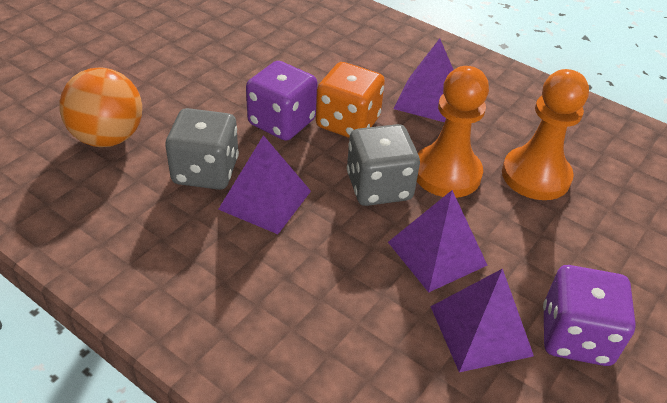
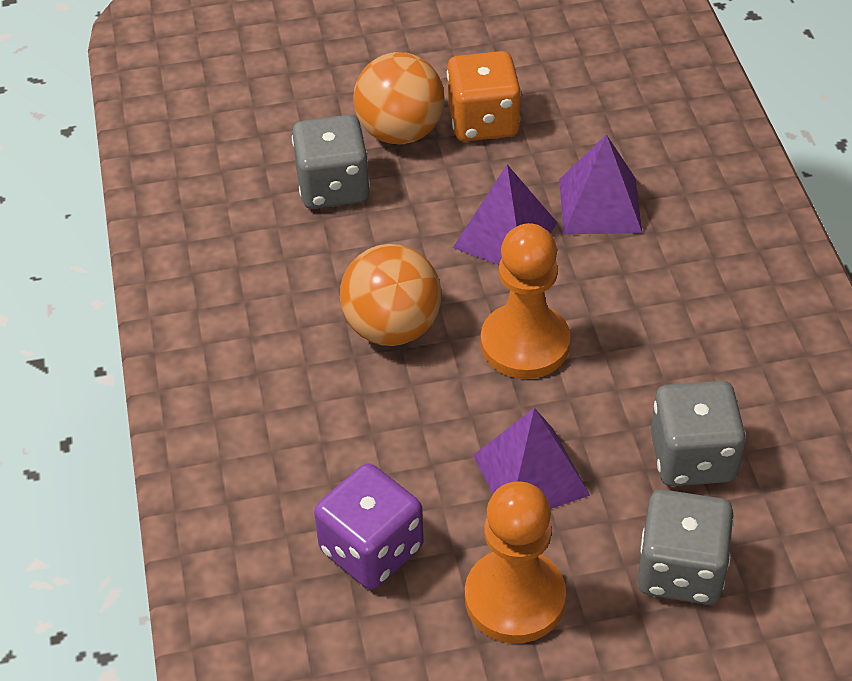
grey dice: [165,108,239,190] [347,124,420,206] = 2 -> [292,115,370,209] [638,489,734,605] [651,381,746,486] = 3
orange ball: [59,67,142,147] = 1 -> [340,244,441,346] [353,52,445,144] = 2
purple dice: [246,61,317,141] [543,265,636,366] = 2 -> [314,463,424,589] = 1
purple pyramid: [218,135,311,234] [388,190,488,292] [393,38,454,122] [430,268,534,372] = 4 -> [453,164,557,265] [473,408,590,509] [559,134,642,235] = 3

